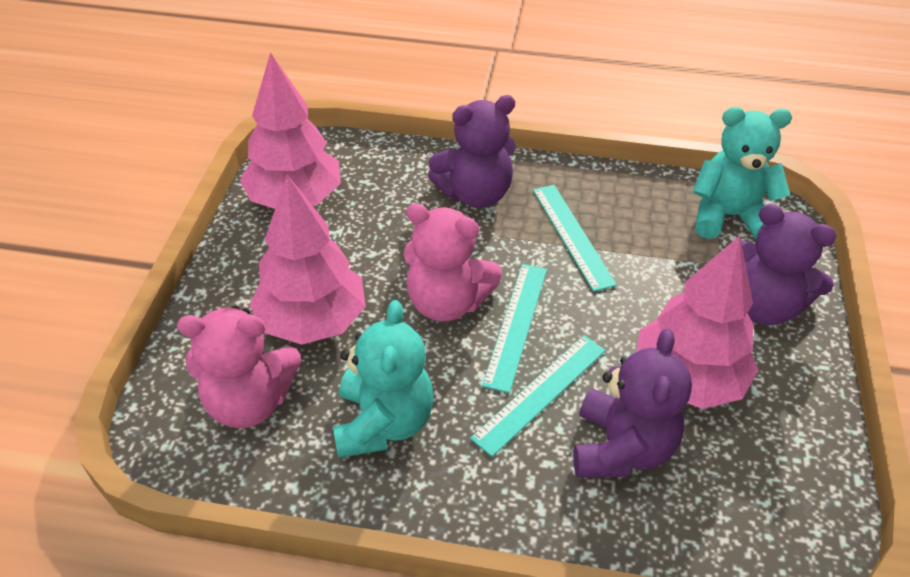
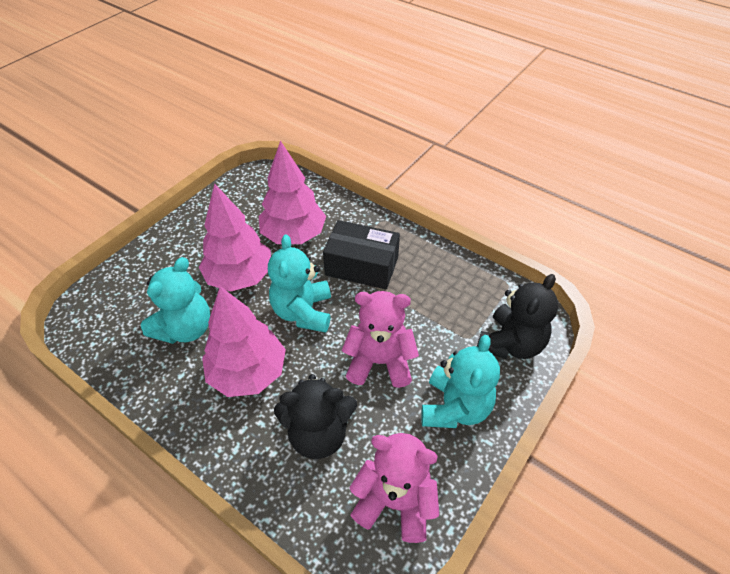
black box: none = 0 -> [323,220,400,289] = 1
black teddy bear: none = 0 -> [274,374,357,459] [477,274,558,359] = 2
purple teddy bear: [428,95,516,208] [573,329,692,478] [741,204,837,325] = 3 -> none = 0
turquoise ruler: [470,335,606,457] [482,264,547,393] [533,185,617,292] = 3 -> none = 0
turquoise teddy bear: [333,300,434,458] [693,107,792,239] = 2 -> [141,257,210,344] [268,235,331,333] [421,335,500,428] = 3

